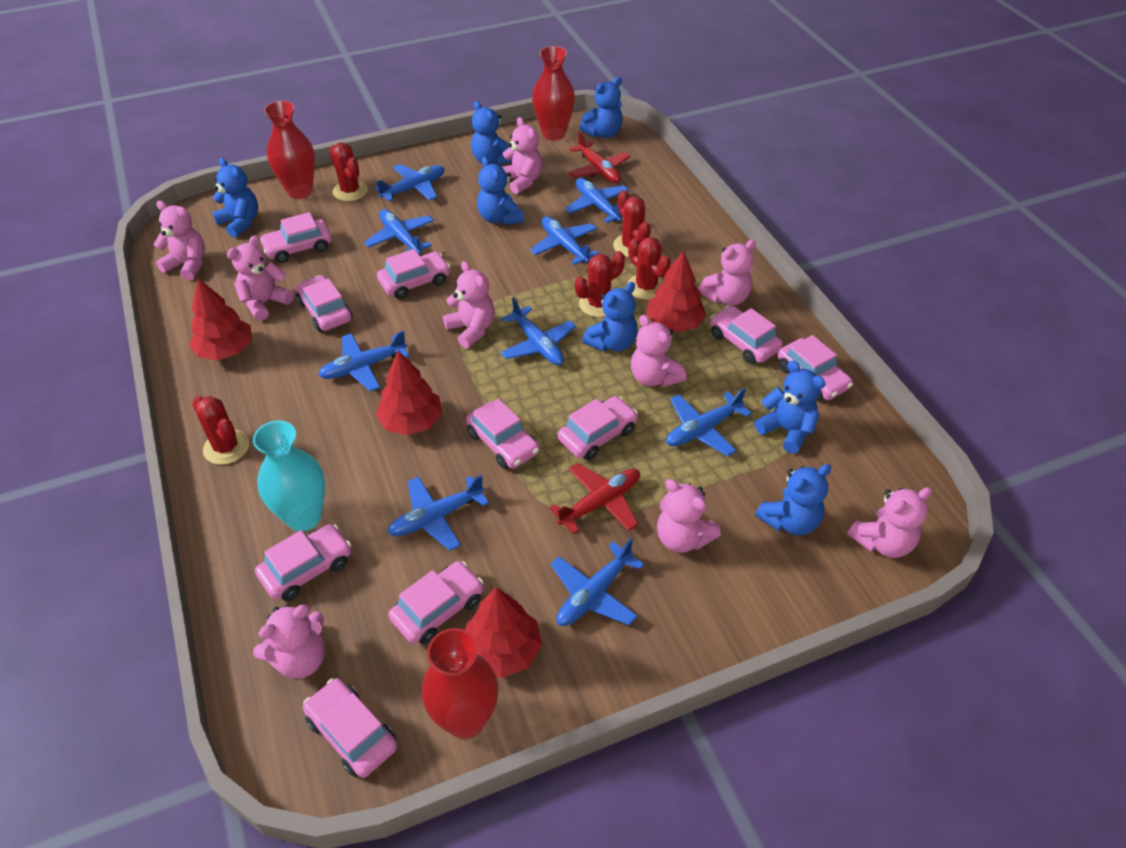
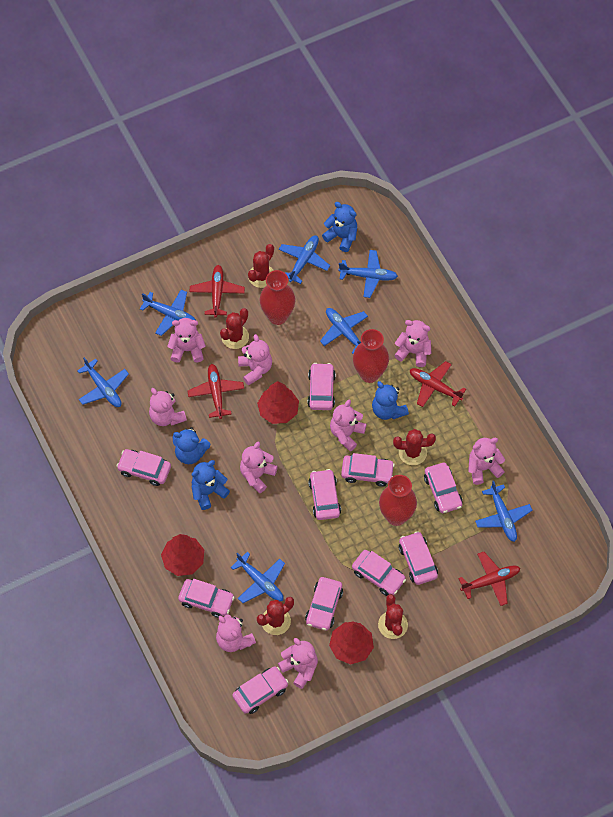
blue plane: [319,330,409,391] [364,209,434,254] [374,164,445,201] [388,475,489,551] [500,297,576,365] [530,216,599,265] [550,538,644,626] [565,178,629,223] [666,388,752,456] = 9 -> [77,357,129,407] [140,290,196,336] [231,551,285,603] [279,236,330,284] [320,308,368,354] [338,250,398,298] [475,481,532,542] = 7
blue teddy bear: [212,158,258,238] [471,101,512,165] [477,157,524,225] [579,77,623,138] [582,282,638,352] [754,361,826,454] [755,464,831,536] = 7 -> [173,427,211,464] [191,460,230,510] [322,202,357,252] [372,381,409,420] = 4
red plane: [550,463,640,534] [568,131,630,183] = 2 -> [188,364,244,419] [190,265,245,318] [410,361,466,407] [458,552,520,606] = 4
red tree: [189,278,252,360] [376,350,442,436] [465,587,542,678] [646,250,706,332] = 4 -> [161,534,204,576] [257,381,299,424] [329,621,374,664] = 3
turquoise vase: [253,421,325,531] = 1 -> none = 0

